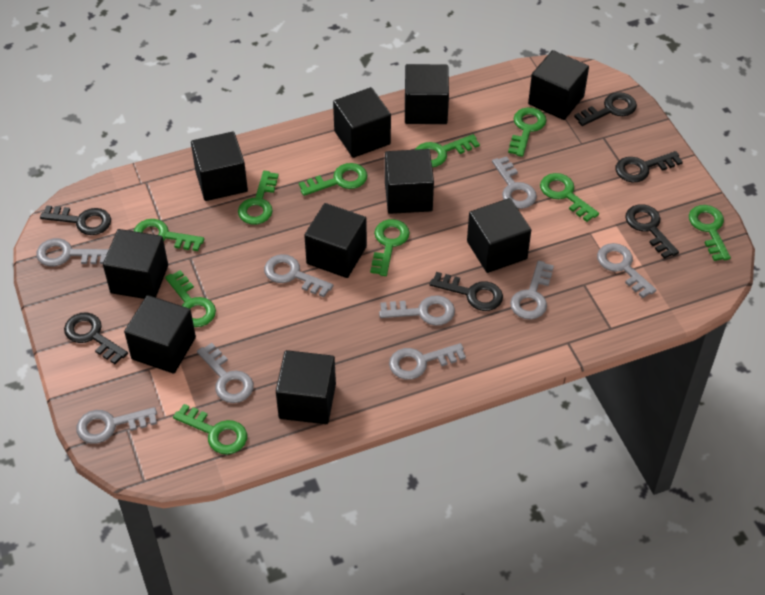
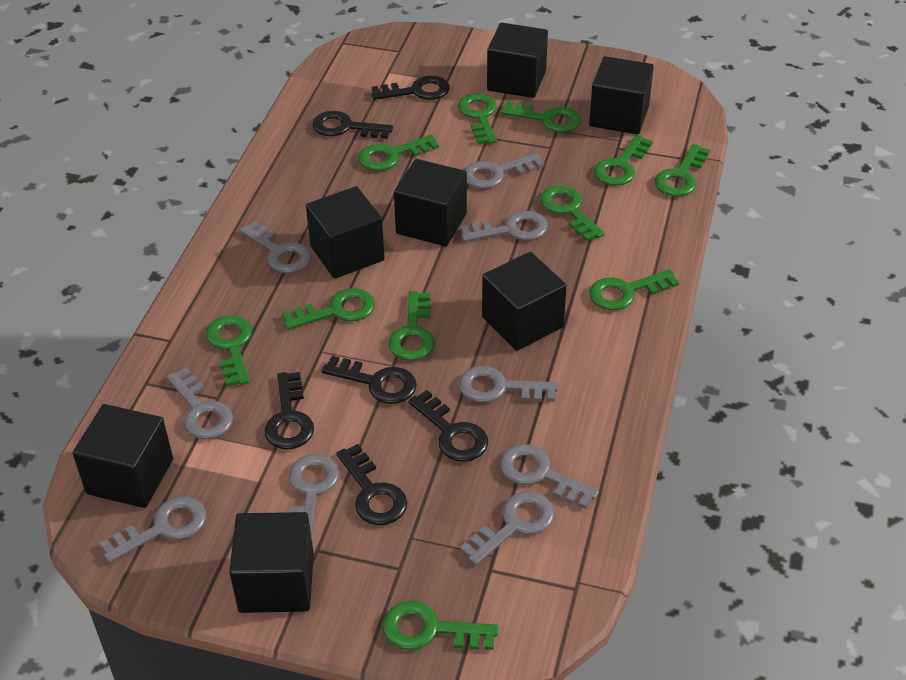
black cube: [103,229,168,299] [124,295,196,373] [191,132,248,201] [276,350,336,424] [304,203,367,278] [333,87,391,158] [385,149,434,214] [405,64,449,124] [467,198,531,273] [528,50,589,120] = 10 -> [73,404,173,508] [229,512,314,613] [306,186,385,279] [394,159,467,246] [482,252,567,351] [487,23,548,98] [589,56,654,135] = 7
green key: [134,219,204,251] [165,270,216,327] [173,404,247,454] [238,171,279,224] [299,163,367,196] [370,219,410,276] [415,134,480,167] [508,107,547,157] [540,173,599,222] [689,205,731,261] = 10 -> [206,315,252,387] [282,288,375,330] [358,135,439,171] [383,601,498,650] [388,291,435,361] [458,93,497,144] [501,101,581,133] [540,185,605,242] [589,269,679,310] [594,135,653,186] [655,144,710,197] = 11

